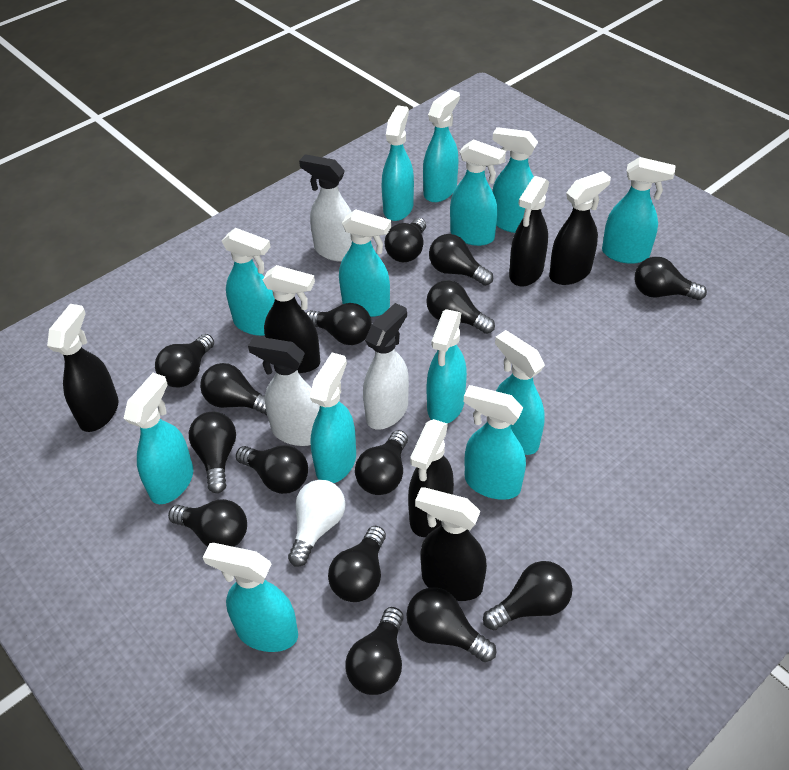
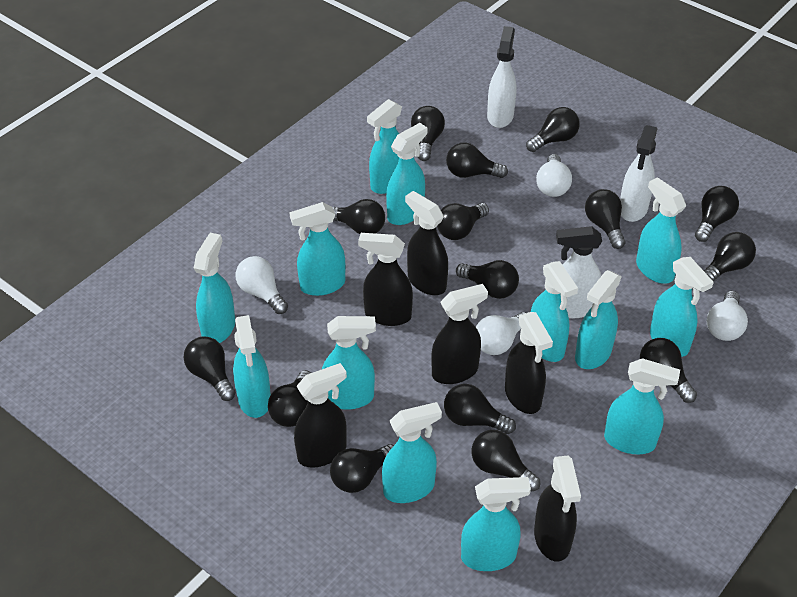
white light bulb: [288,480,346,567] = 1 -> [236,256,288,314] [476,312,526,355] [536,154,572,197] [707,291,748,341] = 4

